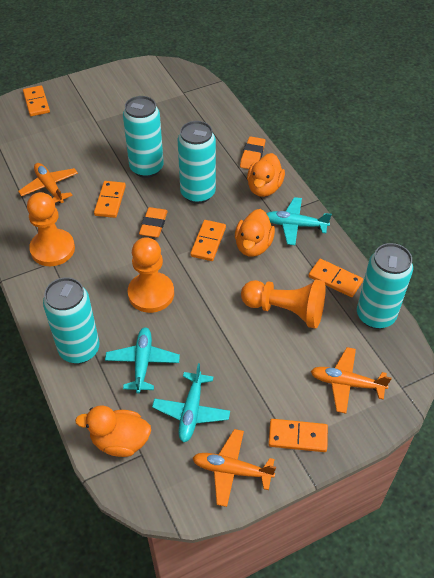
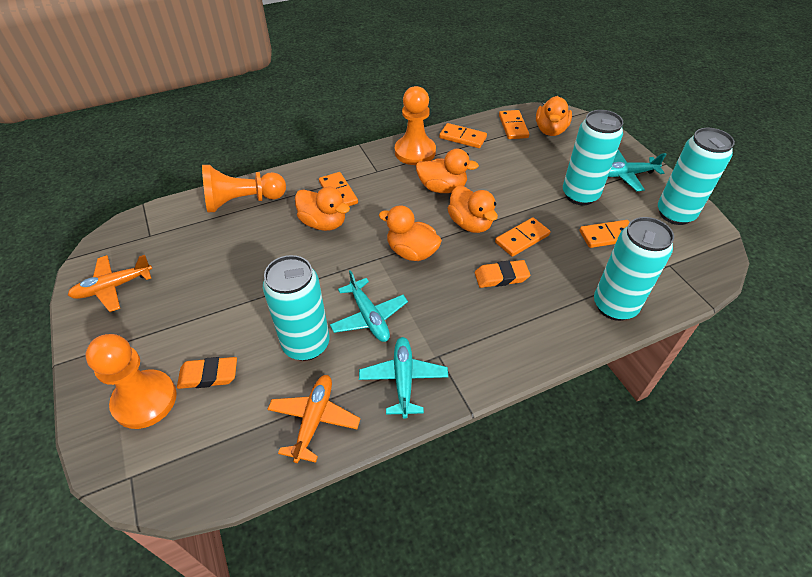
orange duck: [75,405,151,457] [235,209,275,257] [247,153,285,197] = 3 -> [295,186,350,231] [379,205,442,261] [416,149,479,193] [447,185,498,233] [536,96,572,136] = 5
orange plane: [18,163,78,203] [193,429,276,507] [311,347,391,414] = 3 -> [68,255,152,312] [267,375,360,463] = 2

